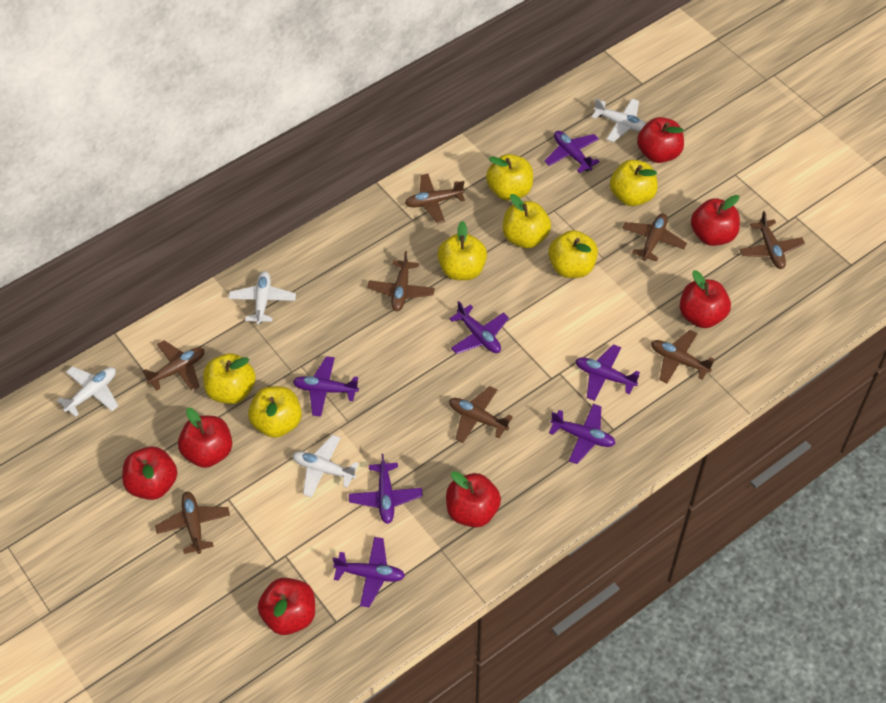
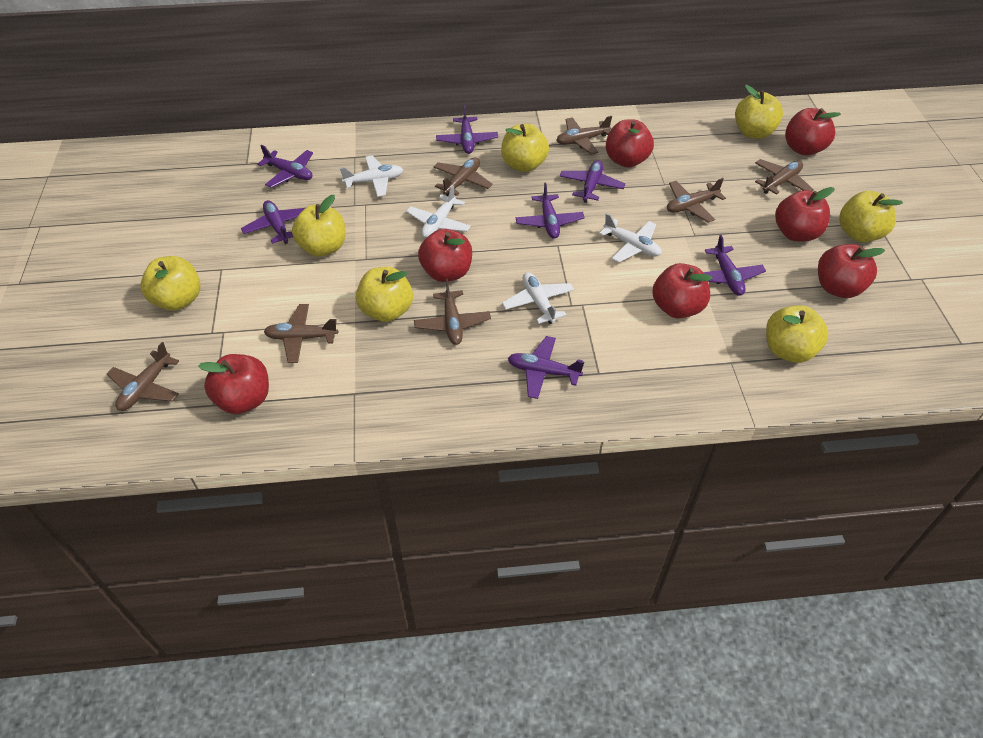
brown plane: [142,340,204,391] [155,492,230,554] [367,251,435,311] [405,174,465,223] [449,386,513,443] [622,213,687,262] [651,330,714,383] [740,211,805,269] = 8 -> [107,342,179,411] [264,304,338,363] [414,279,491,345] [434,157,493,196] [556,116,612,155] [667,178,726,223] [755,159,814,195] = 7

